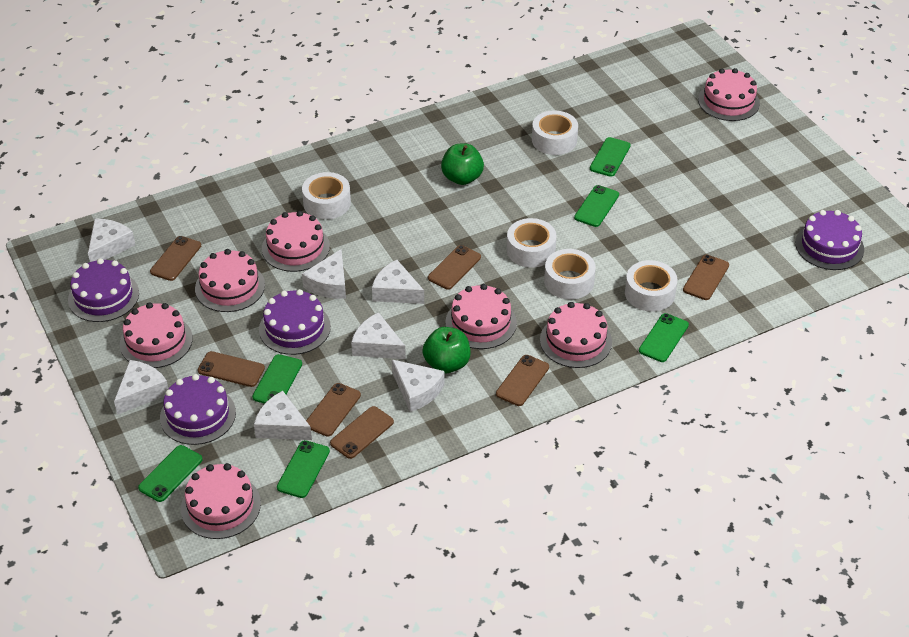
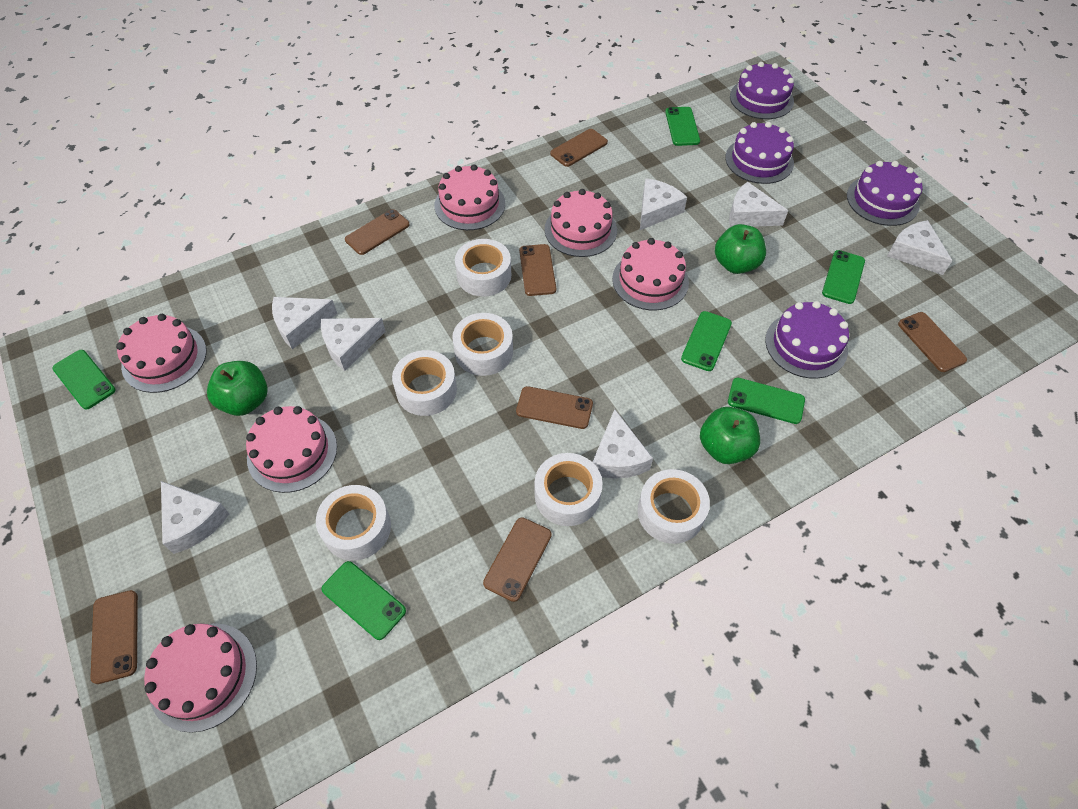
green apple: [422,327,470,373] [441,144,484,185] = 2 -> [207,361,268,416] [700,407,760,464] [715,224,766,274] = 3
pink cake: [120,302,193,368] [181,463,261,539] [195,249,265,312] [262,211,330,272] [445,284,517,349] [540,302,612,368] [698,68,760,121] = 7 -> [116,314,207,393] [144,623,257,733] [246,406,337,493] [435,164,505,230] [545,189,617,257] [612,238,689,310] = 6
white tape: [302,172,351,219] [507,218,557,268] [532,111,578,155] [544,249,596,299] [625,260,678,312] = 5 -> [316,485,391,561] [392,350,457,416] [452,313,513,376] [455,239,511,297] [535,453,602,526] [637,469,710,544] = 6

